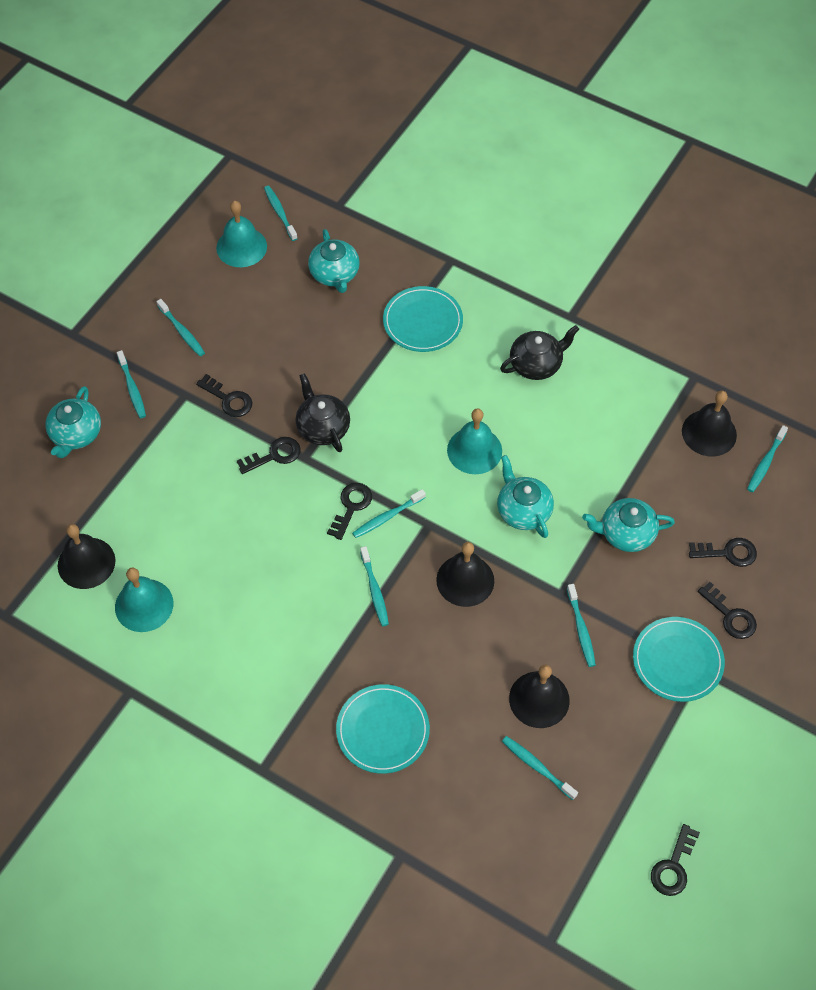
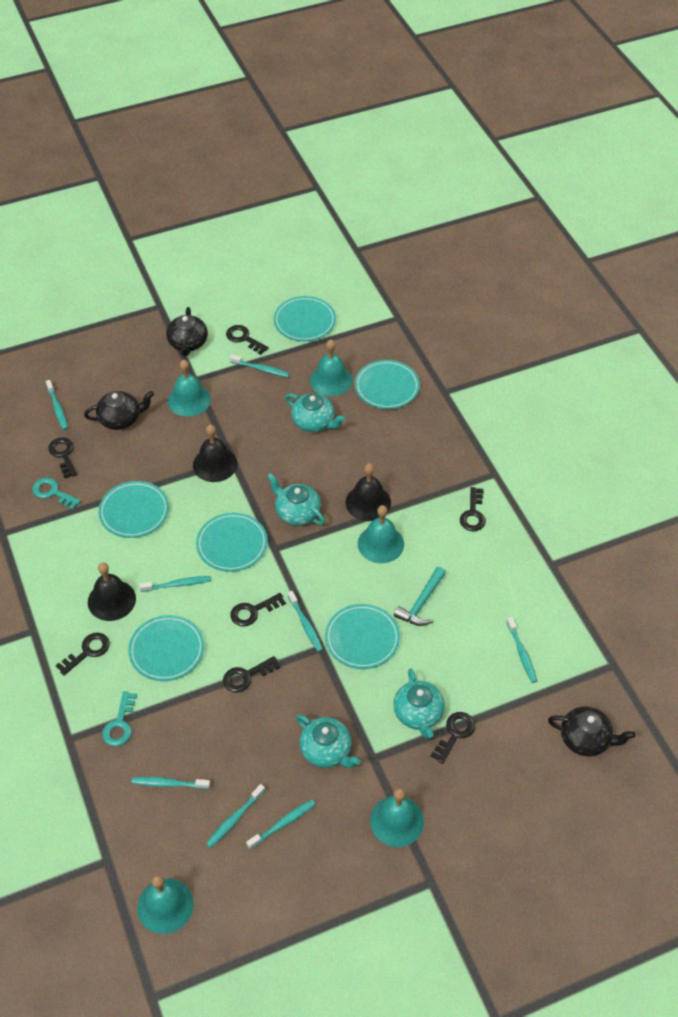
black bell: [58,524,115,589] [436,542,494,607] [509,665,570,728] [682,391,737,457] = 4 -> [88,563,136,621] [193,425,237,482] [345,463,391,521] = 3
black key: [196,374,252,417] [237,437,301,474] [327,483,372,540] [651,824,700,896] [689,538,757,567] [698,582,757,639] = 6 -> [48,437,77,479] [56,633,110,676] [223,656,280,693] [226,325,269,355] [230,593,286,627] [431,712,475,764] [460,487,486,531] = 7
black teapot: [295,373,350,452] [500,325,579,380] = 2 -> [84,391,154,430] [166,307,208,356] [548,706,635,757] = 3
turquoise bell: [115,568,173,632] [216,201,267,267] [447,408,502,474] = 3 -> [137,875,194,934] [168,360,211,417] [310,340,352,396] [358,505,404,563] [370,788,424,847] = 5
turquoise hammer: none = 0 -> [394,567,446,626] = 1
turquoise key: none = 0 -> [32,478,81,510] [102,691,137,746] = 2
turquoise plate: [336,684,430,774] [383,286,463,352] [633,617,725,702] = 3 -> [98,481,169,538] [128,615,204,681] [196,513,268,572] [274,296,336,341] [325,604,400,669] [355,360,420,409] = 6

